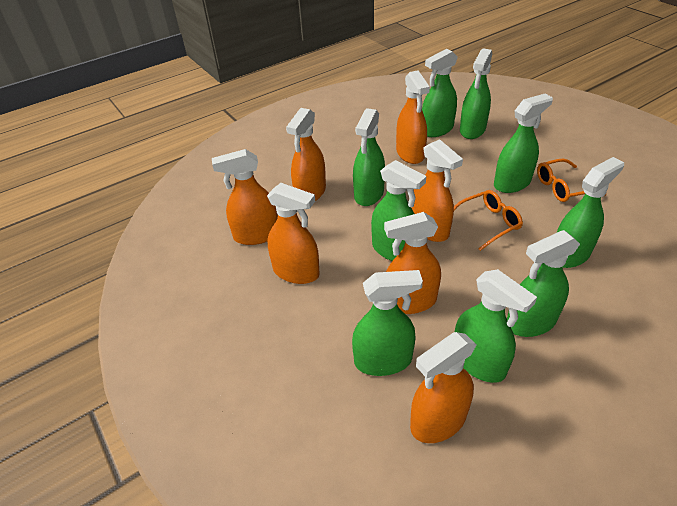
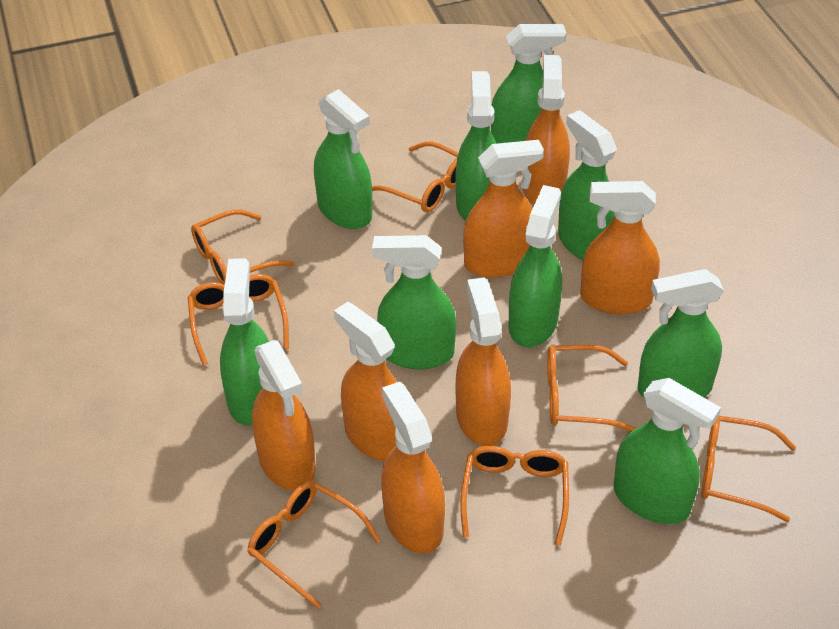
orange glasses: [454,190,523,251] [537,159,606,202] = 2 -> [188,274,289,365] [191,210,295,285] [247,481,381,608] [372,141,458,212] [460,446,569,546] [547,345,636,432] [701,416,796,522] = 7

